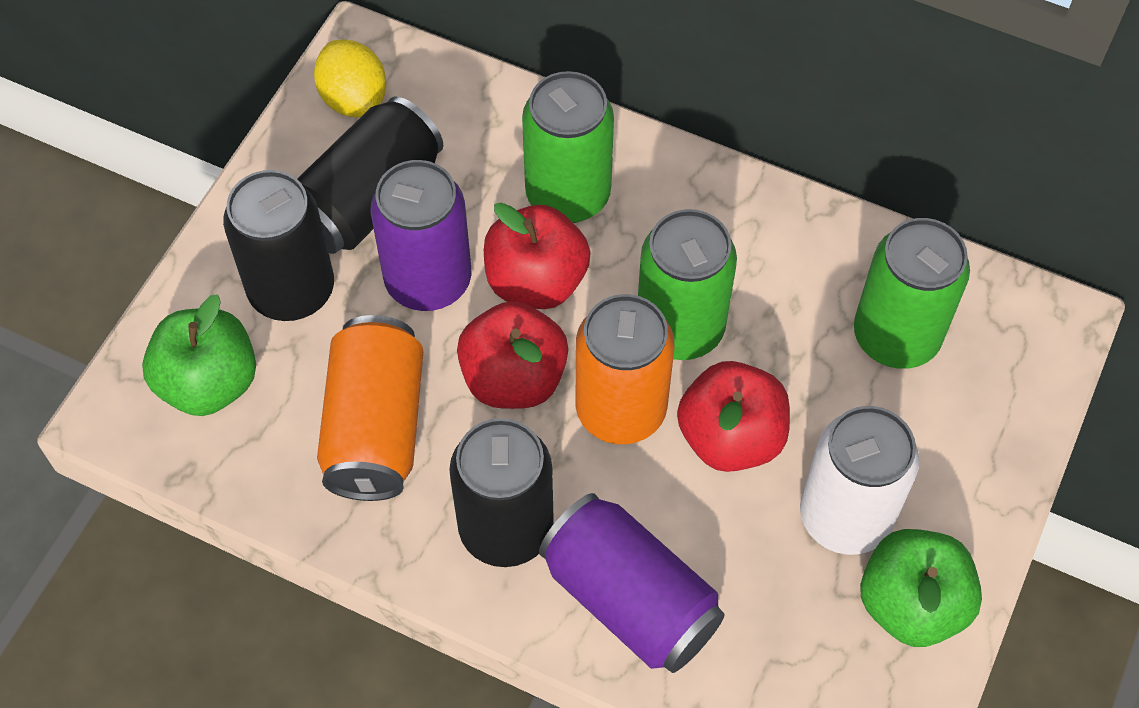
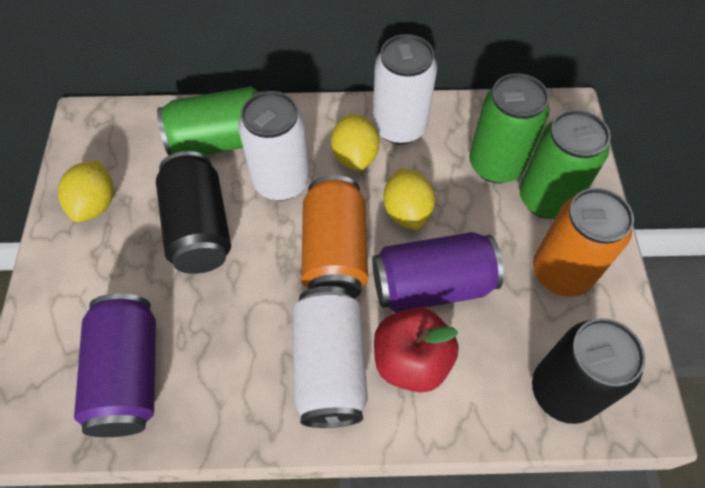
black can: [223,170,334,321] [297,97,443,254] [449,418,554,567] = 3 -> [156,151,231,274] [532,318,645,424] = 2
green apple: [142,294,256,416] [860,529,982,647] = 2 -> none = 0
red apple: [457,301,568,409] [484,202,591,309] [677,361,790,472] = 3 -> [374,307,459,393] = 1
white can: [800,406,919,555] = 1 -> [238,91,310,201] [292,286,368,428] [372,34,437,144] = 3
yellow lemon: [314,40,386,117] = 1 -> [58,160,114,222] [331,114,380,171] [383,168,435,230] = 3

